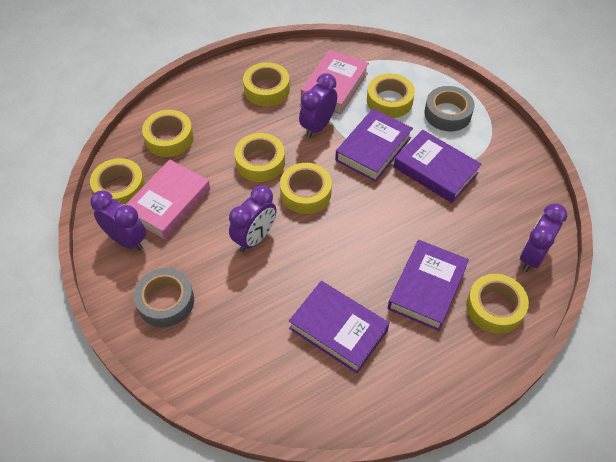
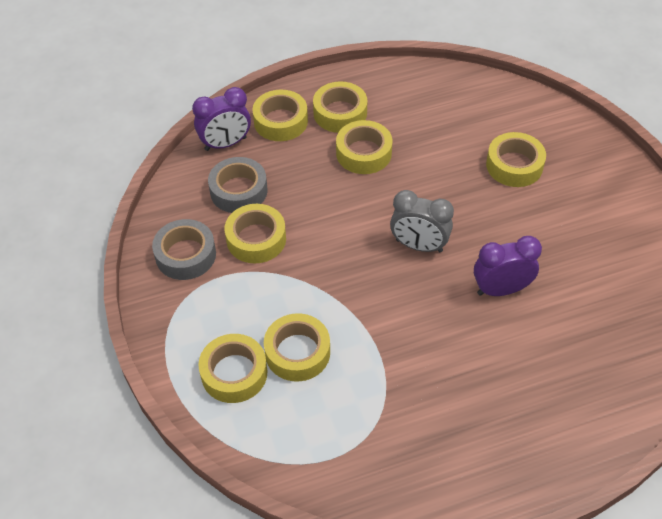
grey clock: none = 0 -> [390,190,454,252] = 1
pink book: [126,160,210,240] [301,50,369,114] = 2 -> none = 0
purple book: [289,281,389,373] [335,109,413,182] [388,240,469,331] [394,130,482,203] = 4 -> none = 0
purple clock: [91,190,146,251] [229,185,276,252] [299,73,337,138] [520,203,567,272] = 4 -> [192,87,251,151] [474,236,542,296] = 2

